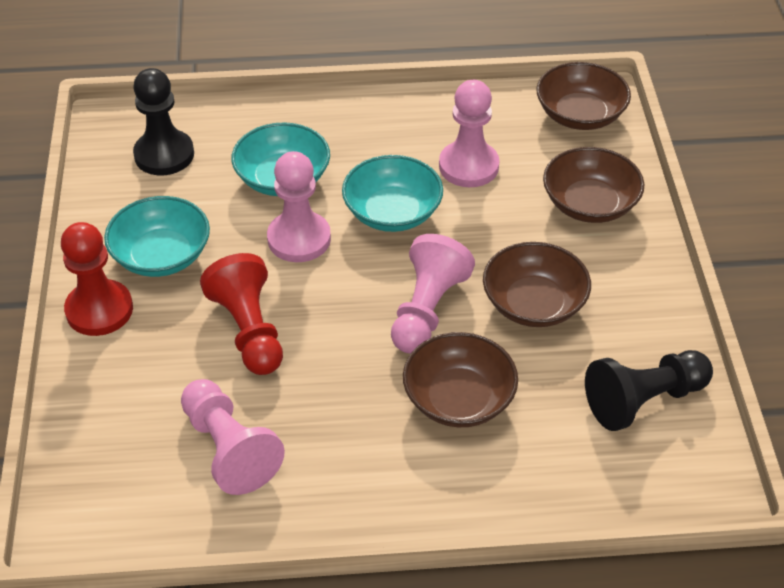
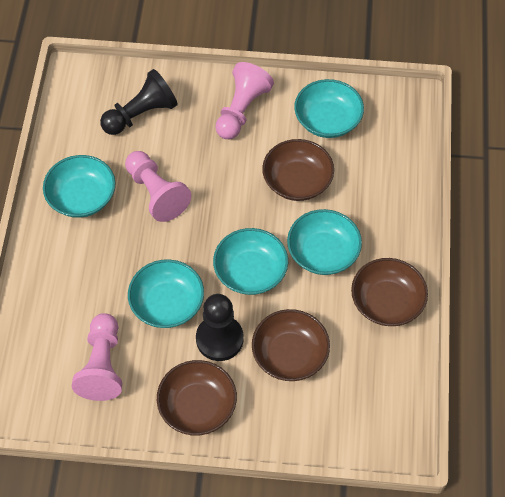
pink pawn: [181,379,285,495] [267,151,331,262] [391,234,475,353] [439,80,500,187] = 4 -> [72,313,122,401] [125,151,191,222] [215,62,274,139] = 3
red pawn: [61,222,133,336] [200,253,283,375] = 2 -> none = 0
turquoise bowl: [104,196,210,277] [231,122,330,196] [342,155,443,232] = 3 -> [43,155,116,218] [128,259,204,328] [213,228,288,295] [287,209,362,275] [294,79,364,138] = 5

